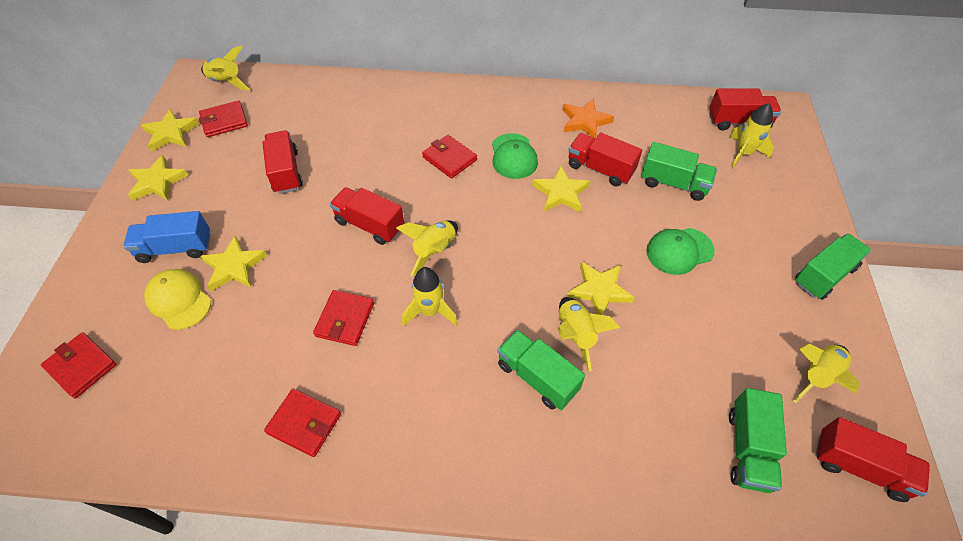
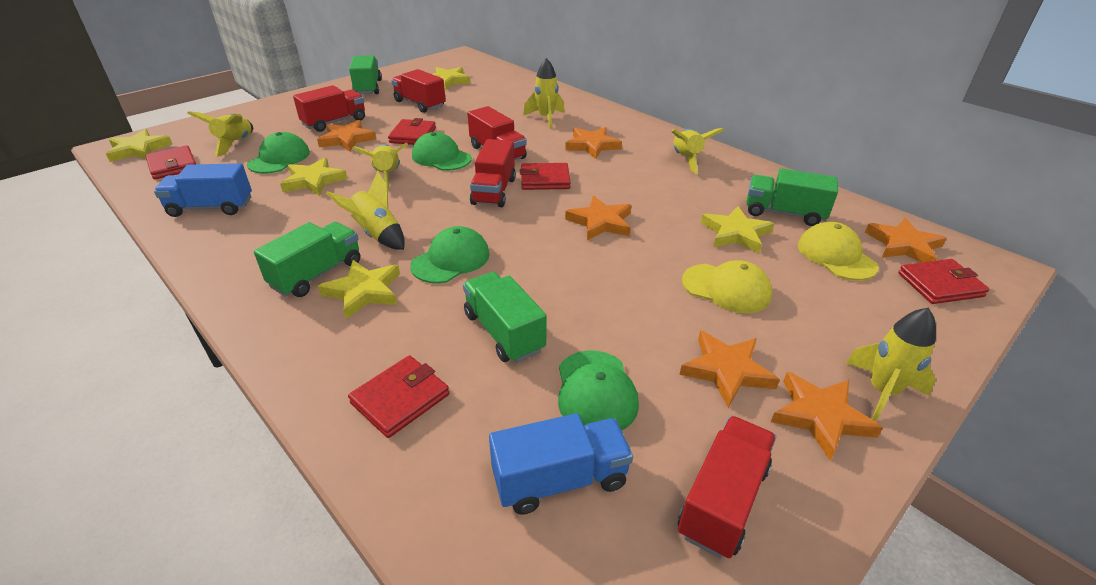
blue truck: [123,211,211,263] = 1 -> [154,163,252,217] [489,413,633,515] = 2
green cap: [492,133,538,179] [646,228,715,275] = 2 -> [247,132,310,174] [410,226,489,283] [412,132,472,171] [558,350,639,431] = 4
orange star: [563,99,614,139] = 1 -> [317,120,376,152] [565,127,622,159] [565,195,632,240] [679,330,780,408] [771,372,883,460] [865,218,947,262] = 6
yellow cap: [144,269,211,330] = 1 -> [682,260,772,313] [798,222,879,281] = 2

